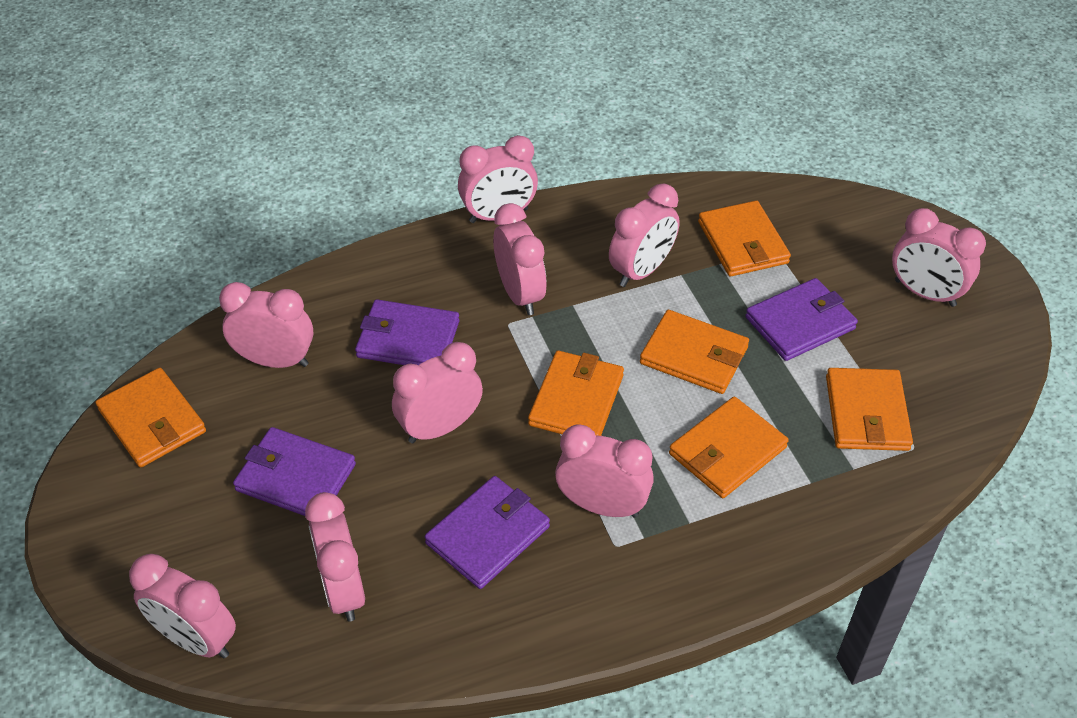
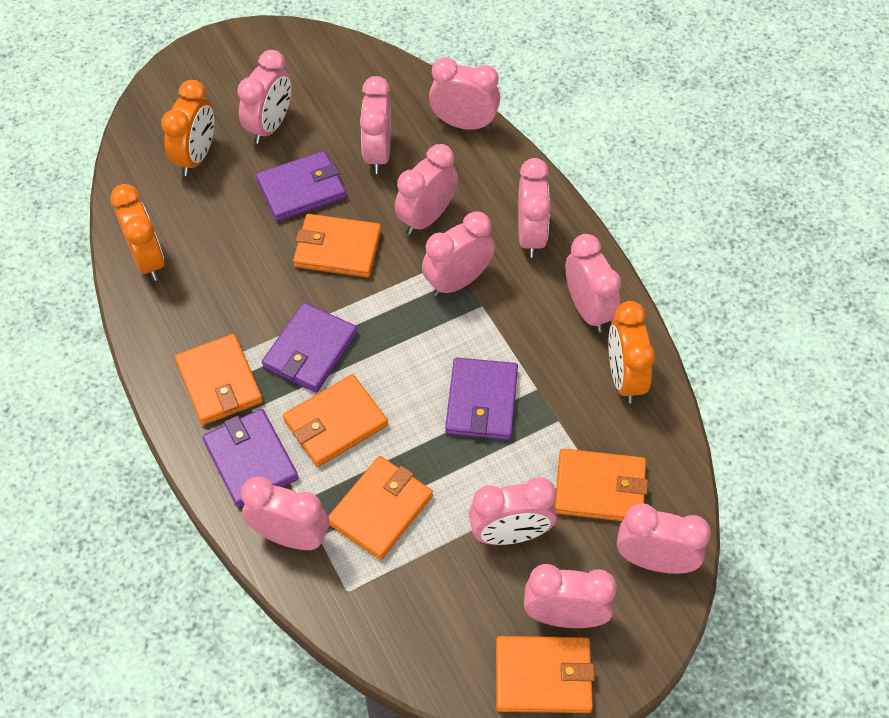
orange clock: none = 0 -> [110,184,164,281] [161,80,215,176] [608,301,655,404] = 3
pink clock: [129,554,236,659] [219,282,314,368] [305,492,365,622] [392,342,483,443] [458,135,538,223] [493,203,547,315] [555,424,654,518] [609,183,680,287] [892,208,986,307] = 9 -> [237,50,292,144] [241,477,329,550] [360,76,391,174] [395,144,458,235] [422,211,495,296] [429,57,500,130] [469,477,557,545] [518,158,551,258] [524,564,617,628] [566,234,621,332] [617,503,711,574] = 11

